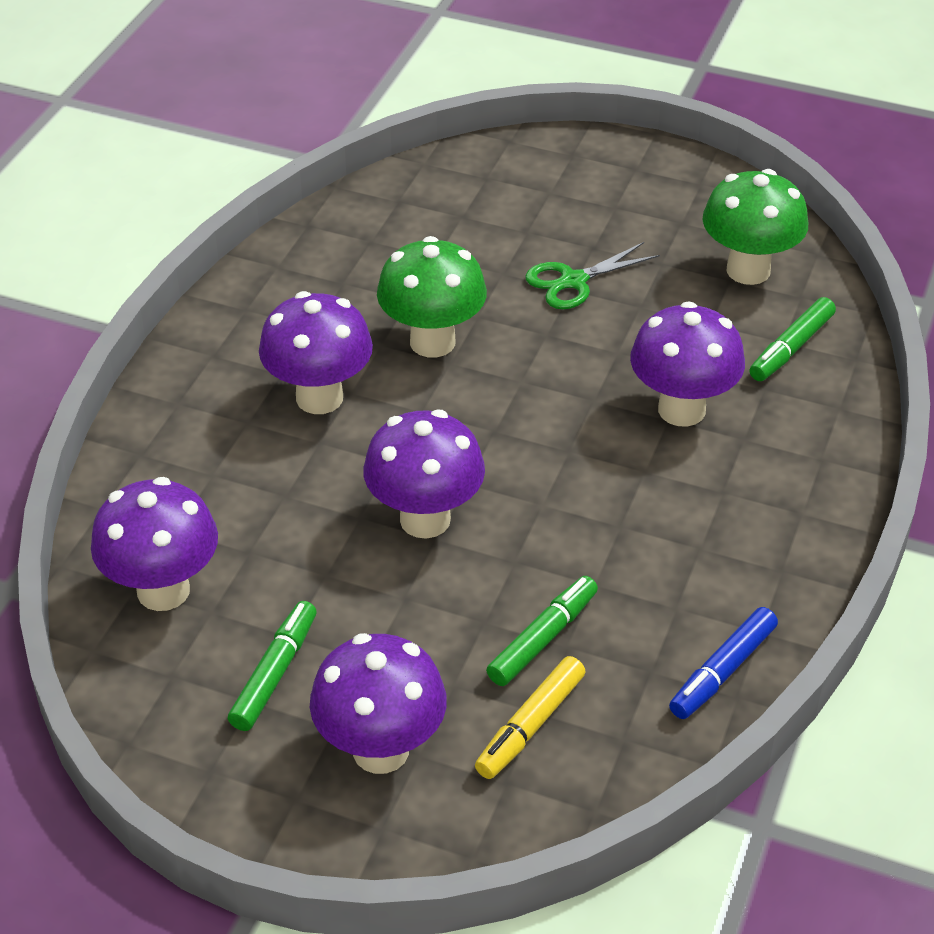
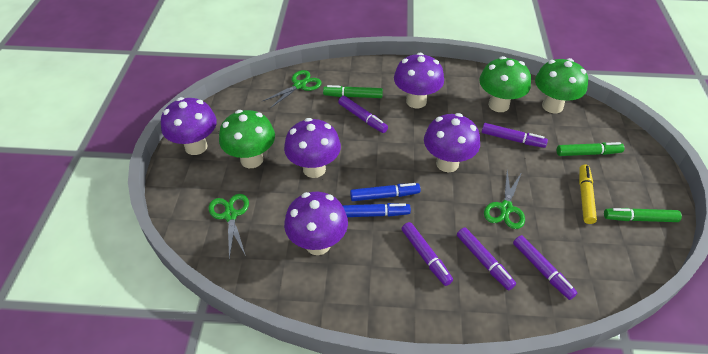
blue marker: [669,607,778,719] = 1 -> [342,203,411,217] [350,183,421,201] = 2
green mushroom: [377,236,487,357] [702,169,808,285] = 2 -> [219,110,275,168] [479,56,531,112] [535,58,588,113] = 3
green scissors: [525,242,660,309] = 1 -> [209,194,249,259] [263,70,322,108] [484,170,525,229] = 3
purple marker: none = 0 -> [338,96,388,133] [401,222,453,286] [457,227,516,290] [482,123,548,148] [513,235,577,300] = 5

